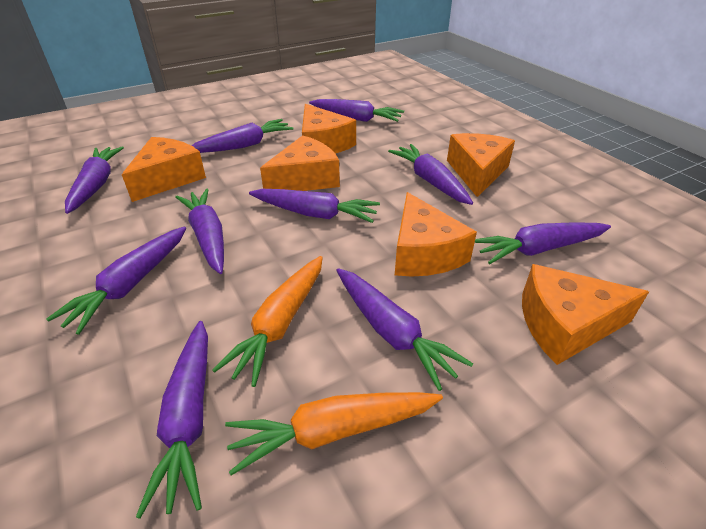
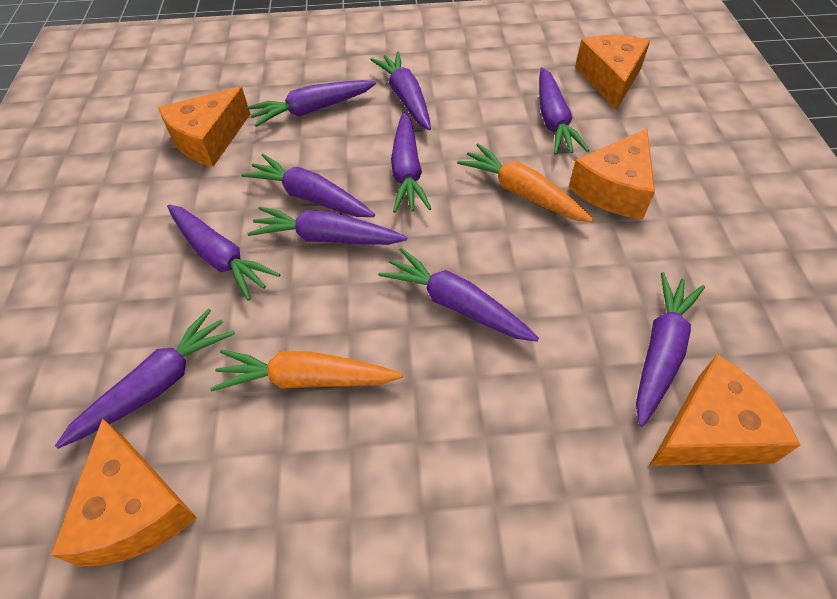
orange cheese: [122,137,206,202] [260,135,340,191] [302,104,356,154] [395,192,477,277] [447,133,515,197] [522,264,649,365] = 6 -> [51,418,197,567] [158,87,250,167] [568,128,655,219] [575,35,650,110] [649,354,800,466] = 5

